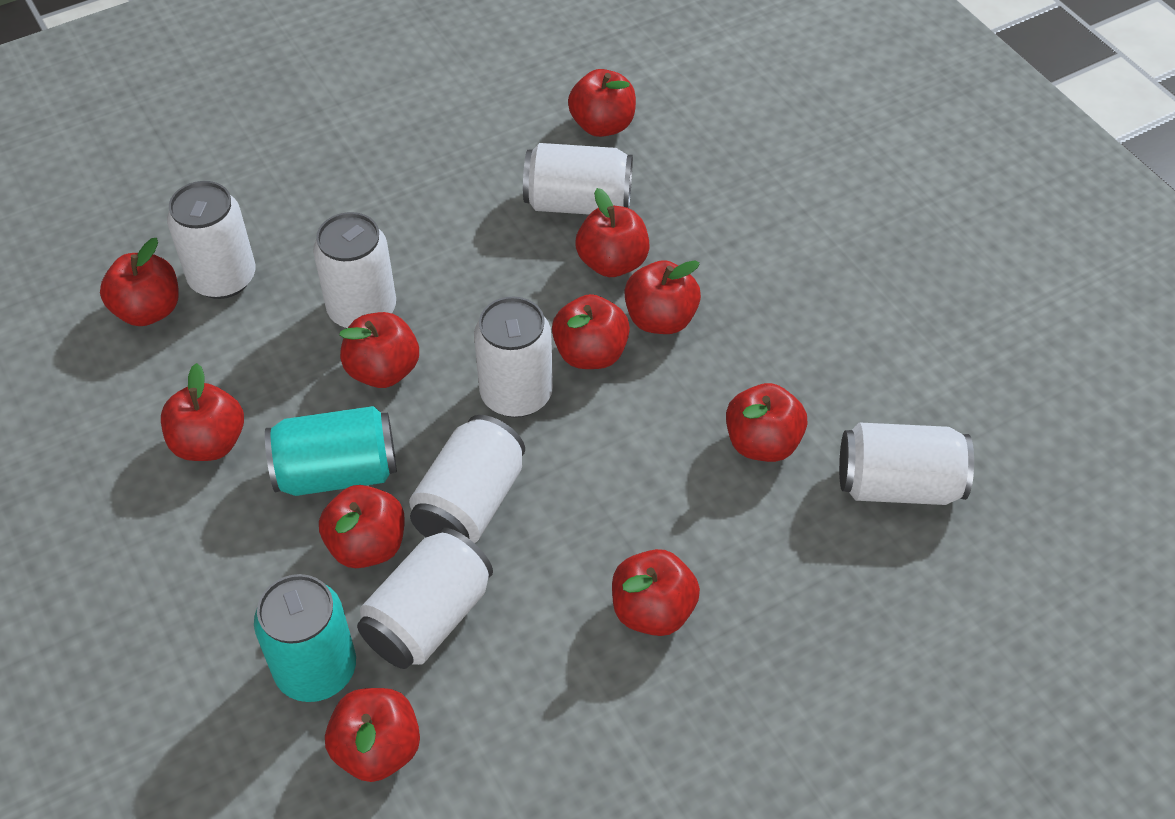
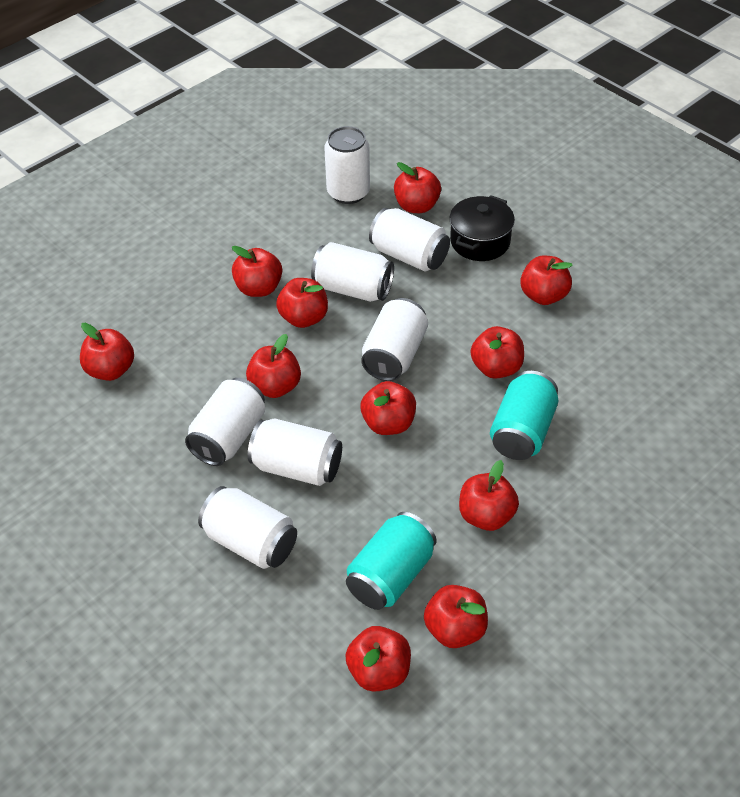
black pot: none = 0 -> [450,195,515,261] = 1

